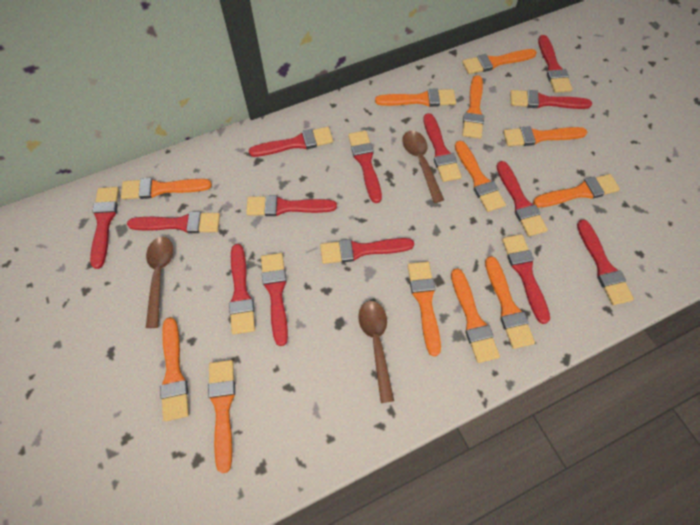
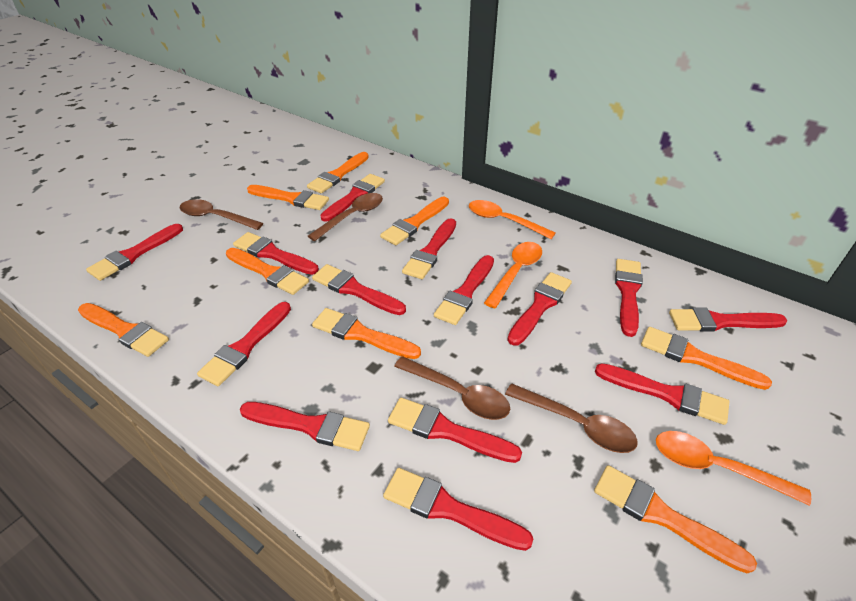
brown spoon: [146,237,173,328] [358,301,394,403] [402,131,444,203] = 3 -> [180,199,263,230] [308,193,383,241] [394,356,510,420] [505,383,638,453] = 4
orange brush: [121,178,212,199] [160,317,189,422] [208,360,235,473] [375,88,456,107] [408,261,441,356] [451,268,500,363] [455,141,506,212] [462,49,537,74] [462,75,484,139] [485,256,535,349] [503,126,587,146] [533,174,620,207] = 12 -> [78,303,169,357] [226,248,309,295] [247,185,329,210] [307,152,369,193] [312,308,421,359] [380,197,449,245] [594,465,757,573] [641,327,772,390] = 8
orange spoon: none = 0 -> [469,200,556,239] [484,242,542,308] [656,431,811,506] = 3

